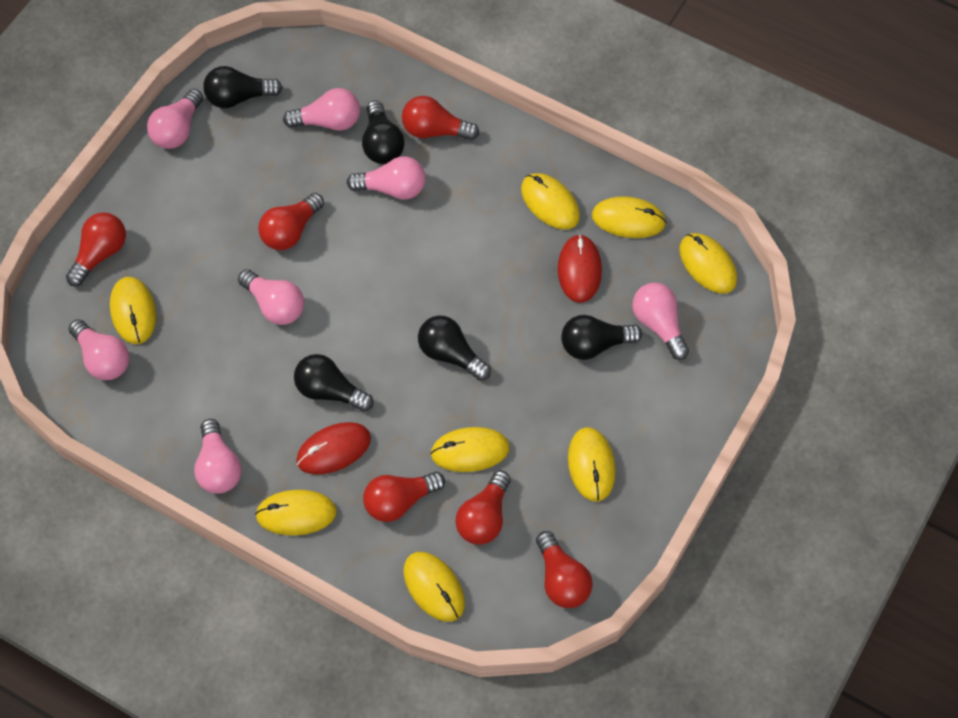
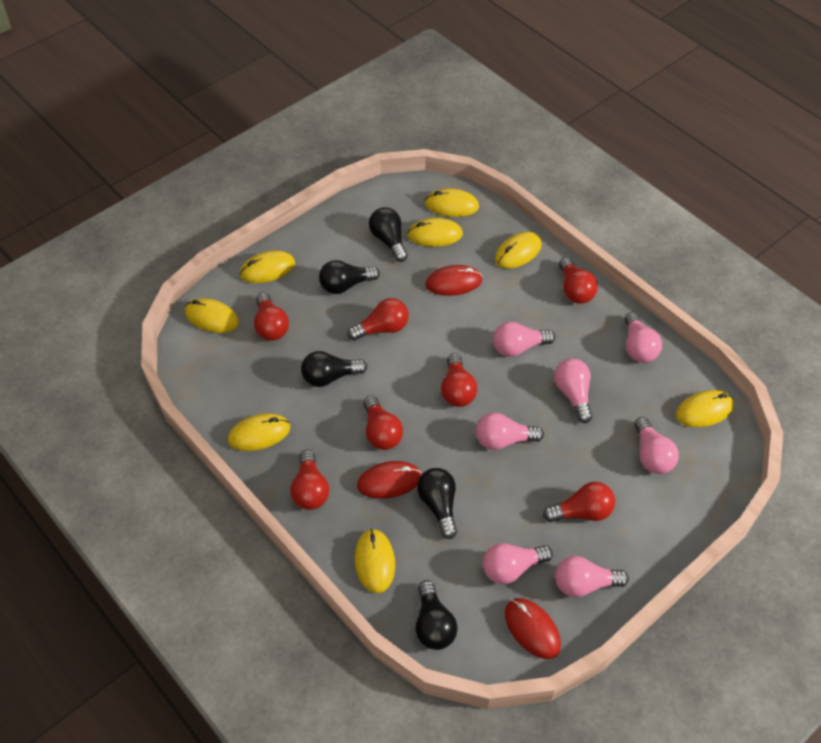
red light bulb: [66,212,126,286] [258,193,324,250] [363,472,445,522] [402,96,479,140] [455,471,511,545] [536,531,593,608] = 6 -> [254,292,289,341] [290,450,329,510] [347,298,409,341] [363,395,403,450] [441,353,477,407] [543,482,615,522] [559,257,598,304] = 7
red mouse: [296,422,371,475] [558,234,602,303] = 2 -> [357,461,422,499] [426,265,483,296] [505,598,561,659] = 3

